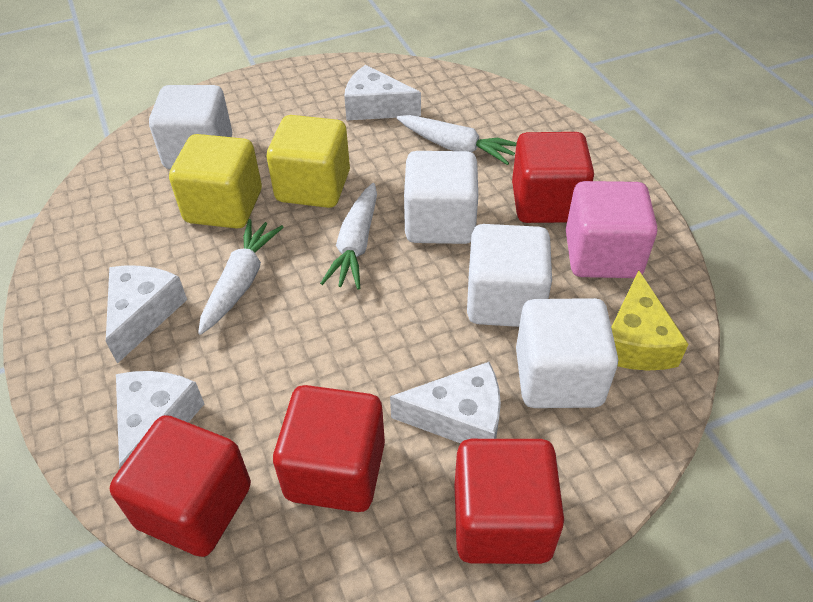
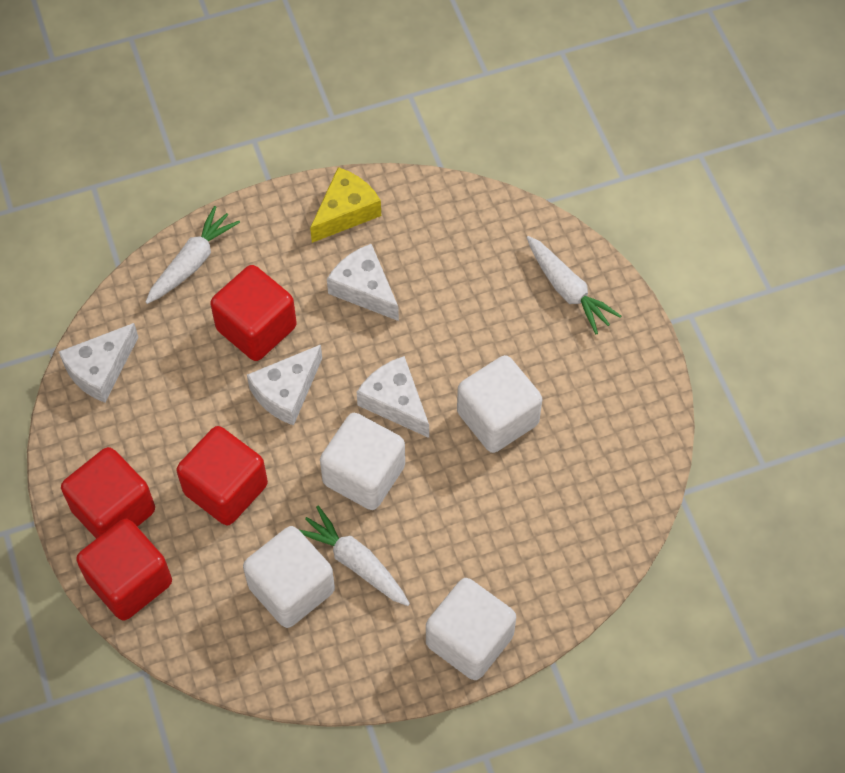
pink cube: [566,181,657,278] = 1 -> none = 0
yellow cube: [169,134,262,229] [267,115,350,208] = 2 -> none = 0

